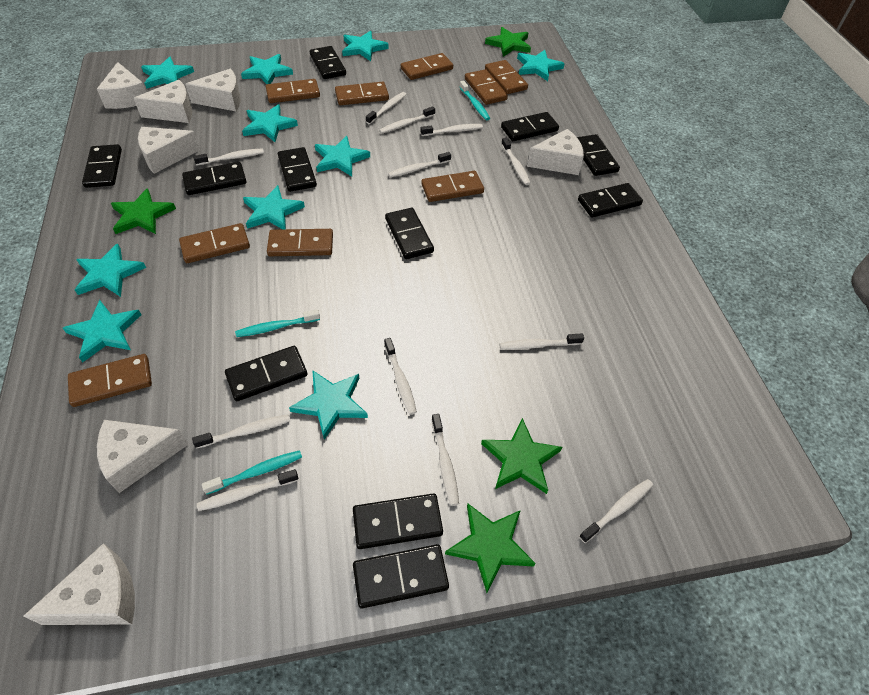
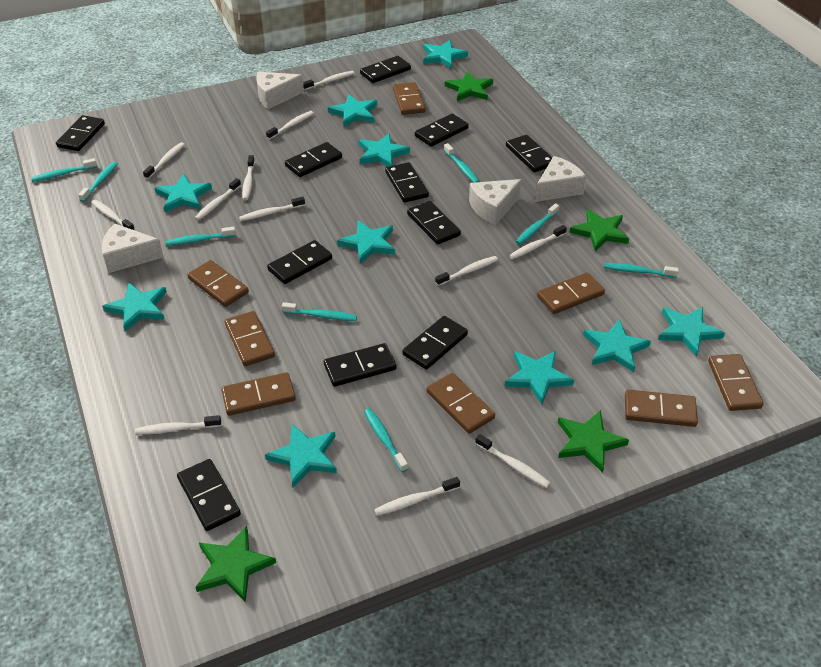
brown domino: [68,354,152,407] [179,223,250,263] [266,79,320,103] [267,229,333,256] [335,82,389,105] [401,53,453,80] [421,171,484,202] [465,69,508,105] [485,60,528,94] = 9 -> [187,260,249,307] [221,372,295,416] [225,311,275,366] [393,82,426,115] [427,373,495,434] [537,272,605,314] [625,390,698,427] [708,354,763,411] = 8
turquoise toothbrush: [202,450,302,495] [235,309,320,337] [460,80,490,120] = 3 -> [31,158,97,182] [78,162,118,202] [165,227,236,246] [282,302,357,321] [364,408,408,472] [444,143,480,183] [516,203,560,245] [604,263,679,278] = 8
white cheese: [23,543,135,625] [97,62,146,109] [97,420,189,493] [134,80,192,123] [138,127,200,174] [185,69,241,111] [527,129,584,175] = 7 -> [102,223,164,273] [256,72,304,109] [469,179,522,225] [535,156,587,202] = 4

